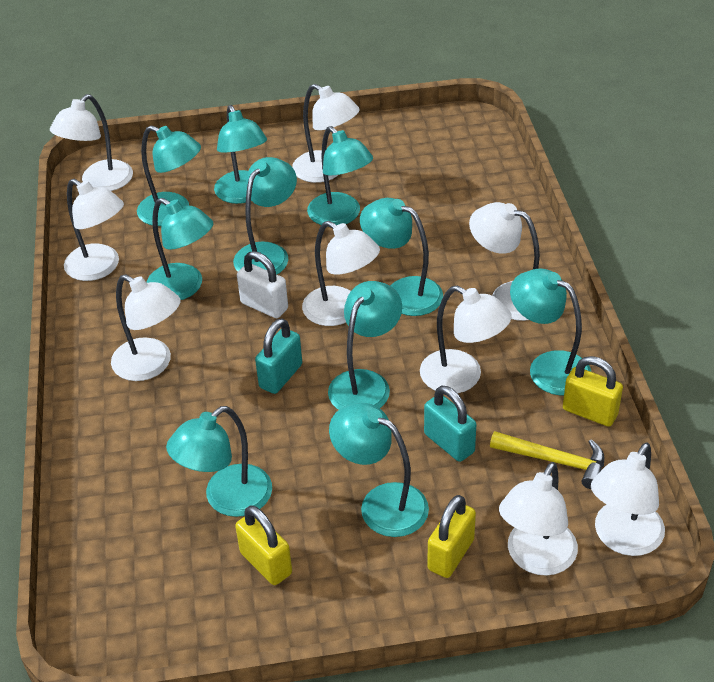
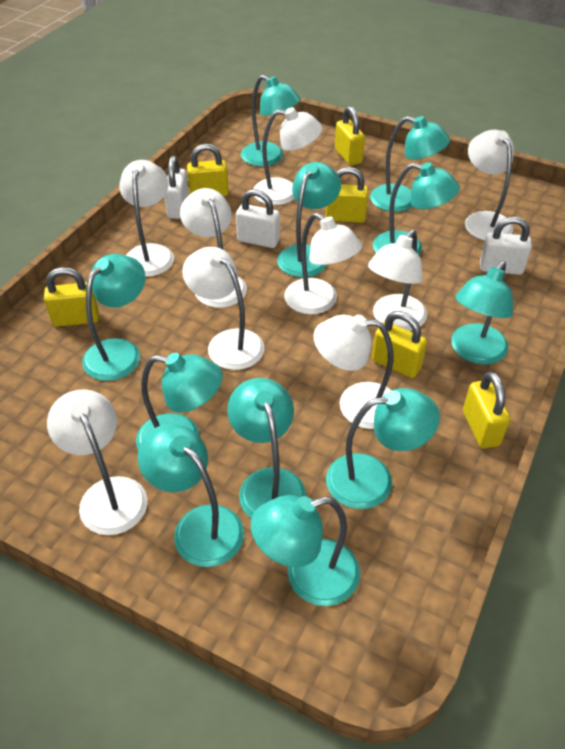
turquoise lamp: [137,125,201,226] [146,198,213,300] [166,406,272,517] [214,105,267,204] [233,157,297,274] [307,126,373,227] [328,281,402,410] [329,403,429,537] [360,198,443,316] [510,269,591,395] = 10 -> [82,254,145,381] [136,353,223,449] [138,424,244,567] [227,378,306,518] [241,75,301,166] [251,495,360,606] [277,162,341,277] [326,388,440,509] [370,116,450,212] [373,163,460,255] [451,261,513,365] = 11
turquoise padlock: [255,318,302,394] [424,385,476,462] = 2 -> none = 0
white padlock: [237,251,288,318] = 1 -> [164,156,189,219] [236,189,280,248] [480,217,532,275] = 3
yellow hammer: [490,431,604,489] = 1 -> none = 0
yellow padlock: [235,505,292,585] [427,495,476,578] [563,356,623,427] = 3 -> [44,267,99,327] [187,144,229,196] [326,167,368,223] [335,106,365,166] [372,311,427,378] [463,371,510,449] = 6

